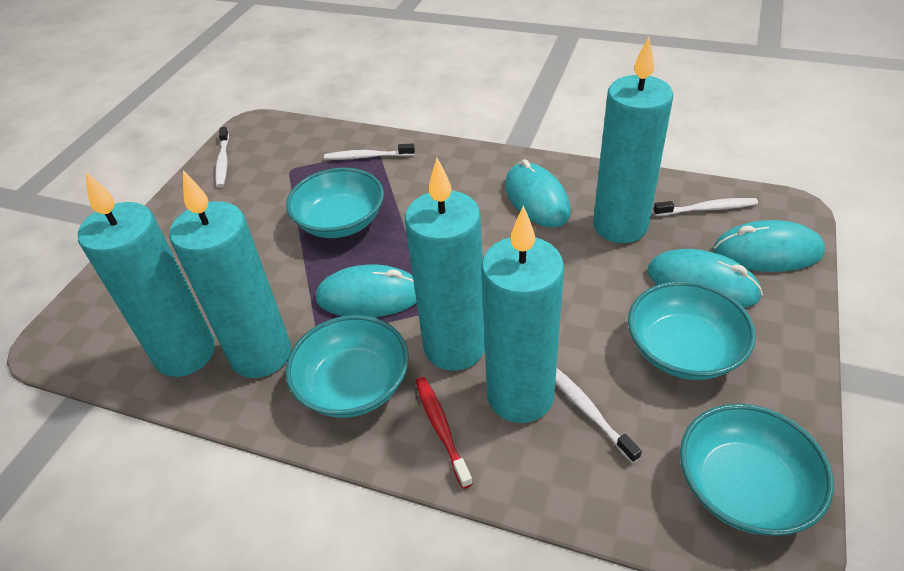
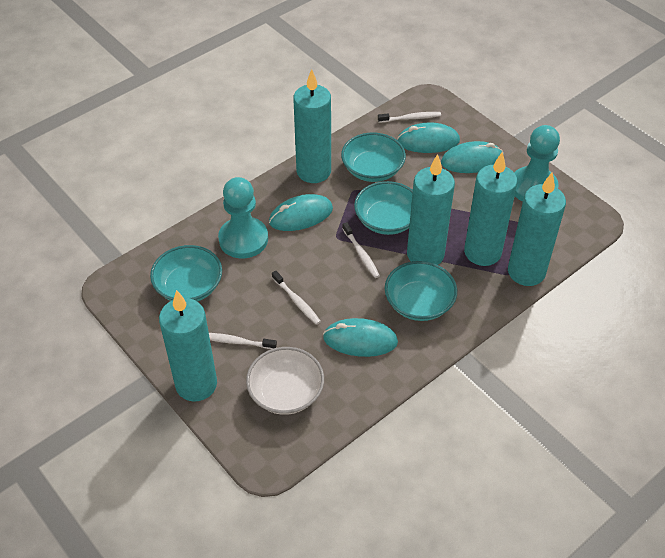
red toothbrush: [415,377,473,489] = 1 -> none = 0
turquoise pawn: none = 0 -> [218,177,268,258] [514,125,560,202] = 2
white bowl: none = 0 -> [246,347,324,415] = 1

